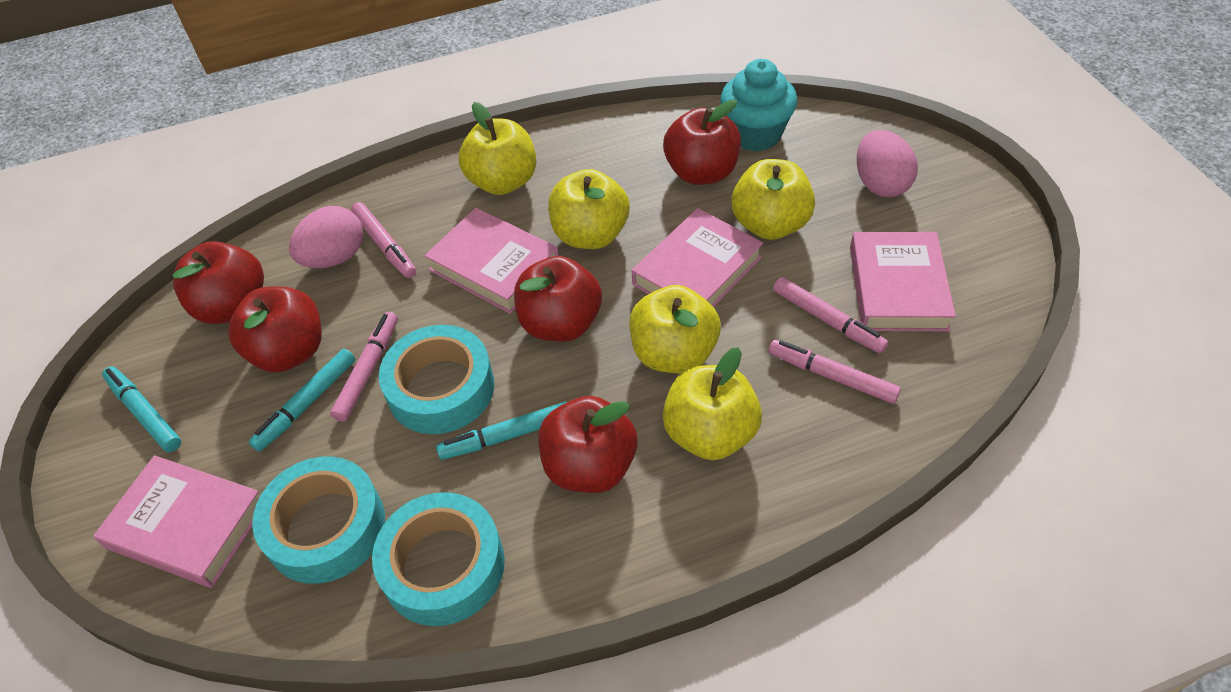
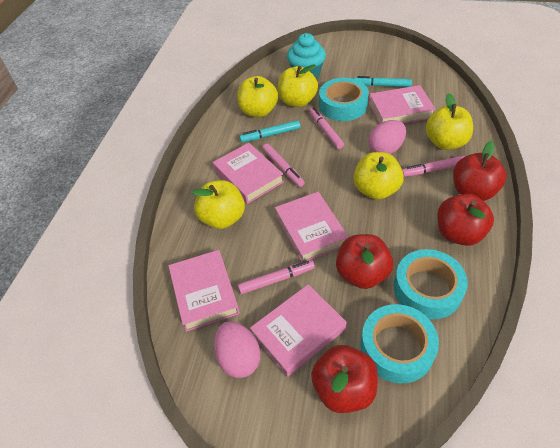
pink book: [93,455,259,588] [424,208,559,314] [632,208,763,307] [850,232,956,331] = 4 -> [168,250,240,332] [213,143,284,204] [250,284,347,377] [275,192,349,262] [369,85,436,124] = 5
red apple: [173,241,264,324] [228,286,322,373] [514,256,602,342] [539,396,637,493] [663,99,741,185] = 5 -> [311,345,378,413] [336,234,393,289] [437,194,494,246] [453,141,506,201] = 4
turquoise marker: [102,366,181,452] [249,349,356,452] [436,402,567,460] = 3 -> [240,120,300,142] [354,76,412,87] = 2

